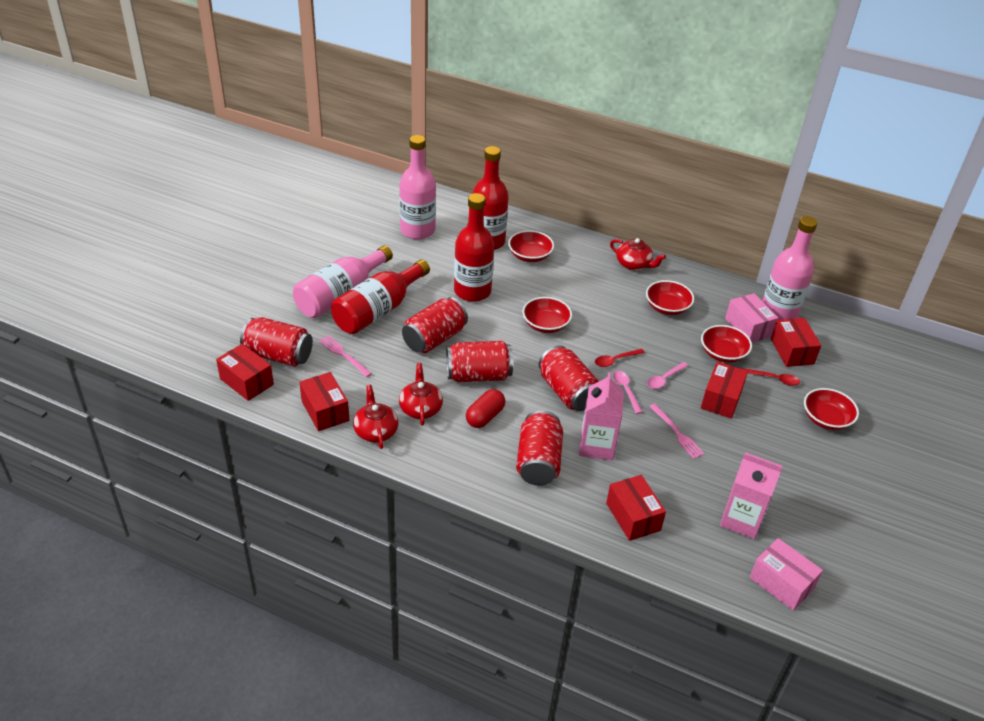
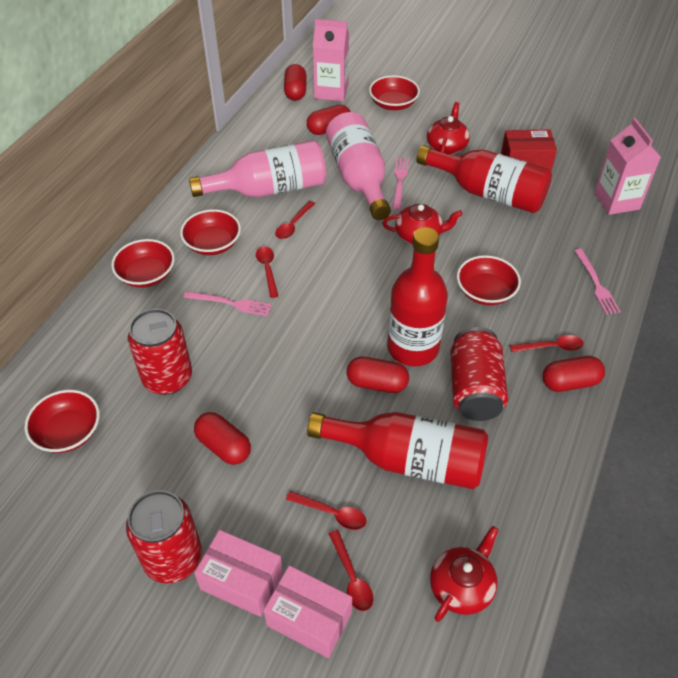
pink bottle: [293,246,393,318] [399,135,436,239] [763,216,817,320] = 3 -> [189,140,326,197] [326,112,391,220] = 2
pink fork: [319,335,372,377] [649,404,705,459] = 2 -> [183,291,272,316] [392,158,409,210] [574,249,621,315] = 3
pink spoon: [613,371,642,414] [647,362,688,389] = 2 -> none = 0
red box: [216,344,274,401] [299,372,349,431] [606,475,666,541] [701,362,748,419] [771,318,821,367] = 5 -> [501,130,557,171] = 1
red can: [240,317,313,367] [402,297,468,353] [446,341,513,382] [516,410,563,486] [539,345,599,411] = 5 -> [126,490,202,583] [128,309,192,395] [450,327,508,421] = 3
red capsule: [466,389,506,428] = 1 -> [194,412,251,465] [284,64,307,101] [307,104,351,135] [347,357,409,393] [542,356,605,392] = 5
red spoon: [595,349,645,367] [743,368,800,386] = 2 -> [256,246,278,298] [275,201,315,239] [286,491,367,530] [329,530,373,611] [510,335,584,352] = 5

